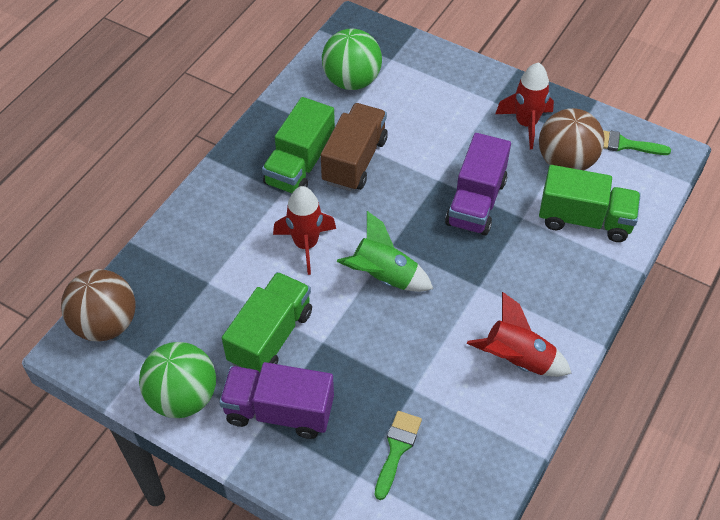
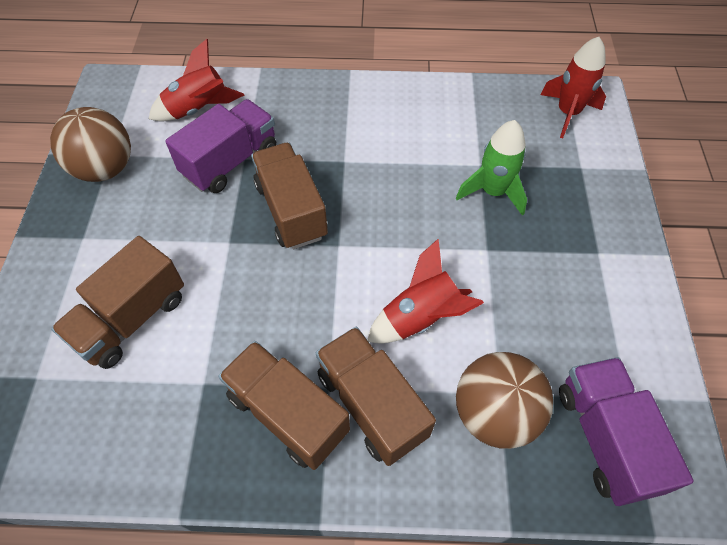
brown truck: [321,103,388,191] = 1 -> [51,236,184,369] [218,341,350,470] [251,143,328,249] [316,327,436,466] = 4
green ball: [139,342,216,418] [322,29,382,90] = 2 -> none = 0
green brush: [375,411,422,500] [603,130,671,155] = 2 -> none = 0
green truck: [222,272,312,372] [262,97,335,193] [539,165,641,242] = 3 -> none = 0

